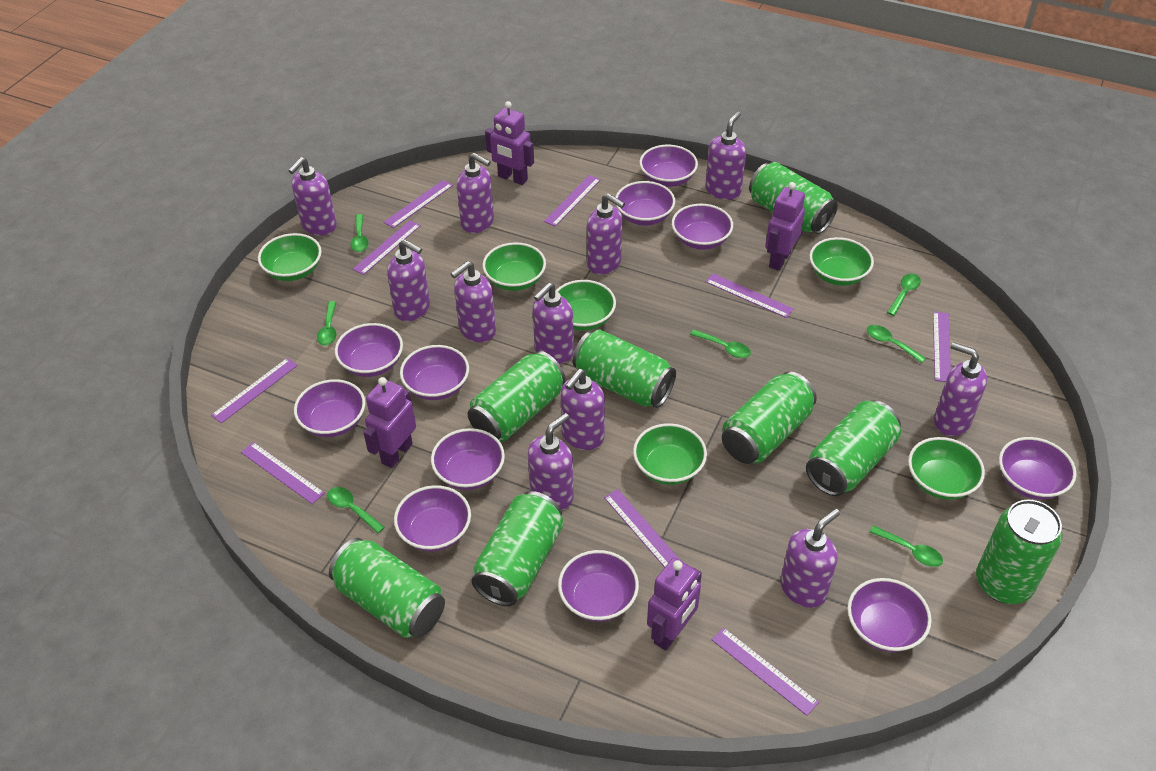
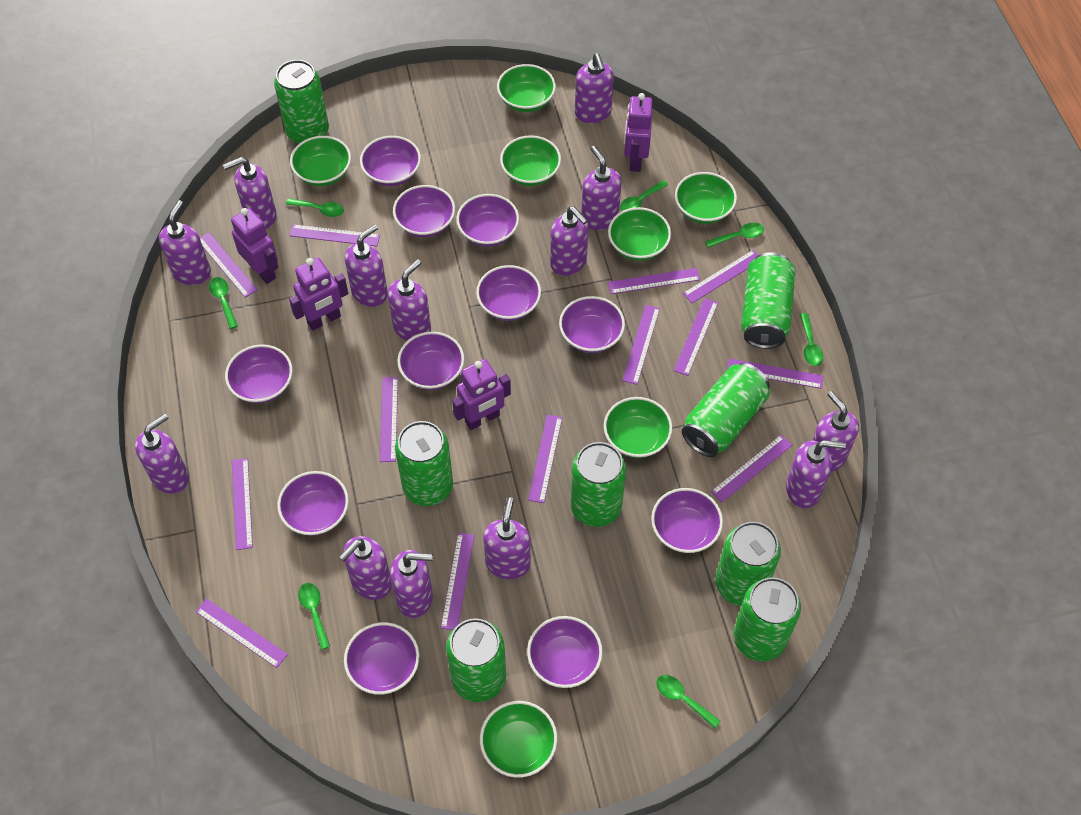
green bowl: [258,233,321,281] [482,242,546,291] [556,280,616,331] [633,423,707,485] [809,237,874,286] [908,437,985,500] = 6 -> [290,136,351,186] [480,701,558,778] [497,64,556,112] [500,135,561,186] [604,397,672,458] [608,207,671,261] [675,172,737,224] = 7
purple ruler: [211,358,298,423] [241,442,325,504] [353,220,421,275] [384,180,453,228] [544,175,601,226] [604,489,681,568] [706,273,794,318] [712,627,819,716] [933,311,951,382] = 9 -> [195,598,288,668] [200,233,258,298] [232,458,253,550] [289,224,380,246] [380,377,398,462] [441,533,474,630] [528,415,562,503] [608,268,700,294] [622,305,660,385] [674,298,718,376] [683,250,758,303] [711,435,792,502] [727,359,823,389] = 13
purple soap dispenser: [288,157,337,235] [387,239,430,321] [451,261,496,343] [457,153,494,233] [528,413,574,510] [532,283,574,364] [560,369,605,450] [587,193,625,275] [705,112,746,200] [780,508,840,608] [934,342,987,436] = 11 -> [135,414,189,494] [159,200,211,285] [223,157,277,229] [339,536,392,600] [345,224,388,307] [388,259,431,341] [390,550,433,618] [483,497,531,579] [550,206,589,276] [575,53,614,123] [581,146,622,230] [786,440,846,508] [812,391,859,472] = 13

